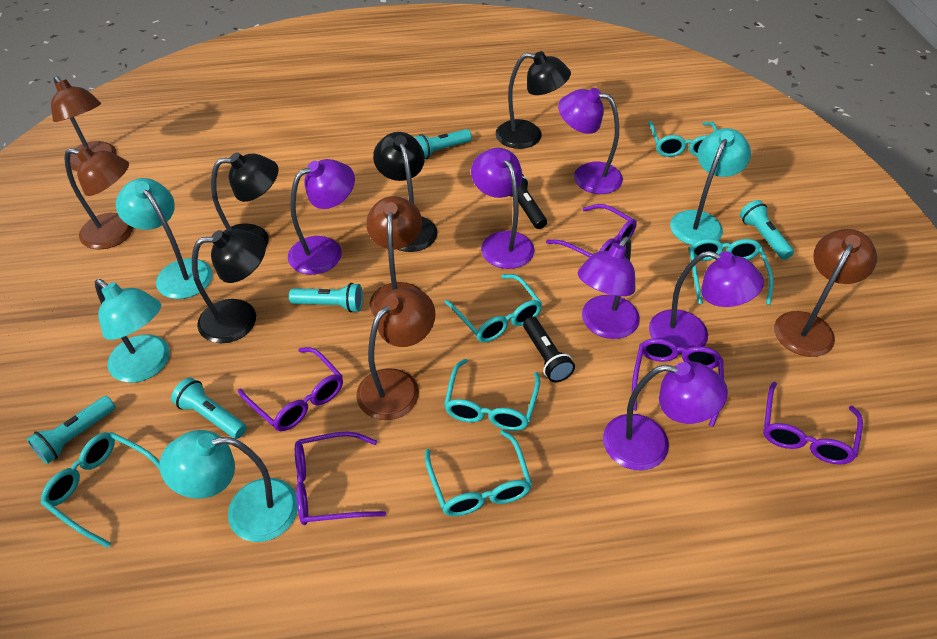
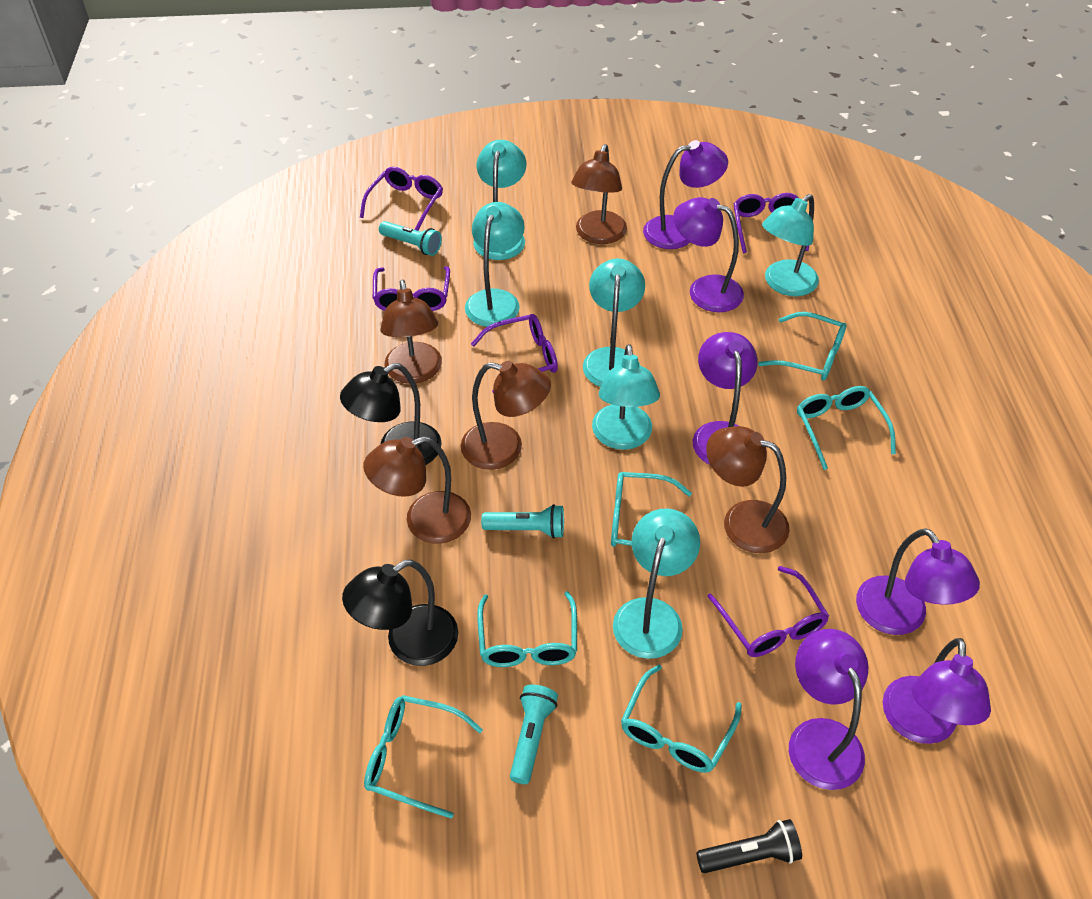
black flashlight: [510,174,547,229] [523,317,575,382] = 2 -> [696,819,802,873] = 1
black lamp: [192,229,266,343] [211,152,278,246] [373,132,437,252] [496,51,571,149] = 4 -> [340,363,442,465] [342,559,458,666] = 2
turquoise flashlight: [27,396,116,464] [171,377,247,439] [289,283,363,312] [414,129,472,159] [740,200,794,260] = 5 -> [379,221,442,256] [481,504,564,539] [510,685,558,784] = 3
turquoise lamp: [95,279,170,383] [116,178,213,299] [160,430,298,542] [670,128,751,245] = 4 -> [465,202,525,327] [474,140,526,260] [583,259,645,387] [592,344,660,450] [613,508,700,659] [762,194,819,296] = 6

